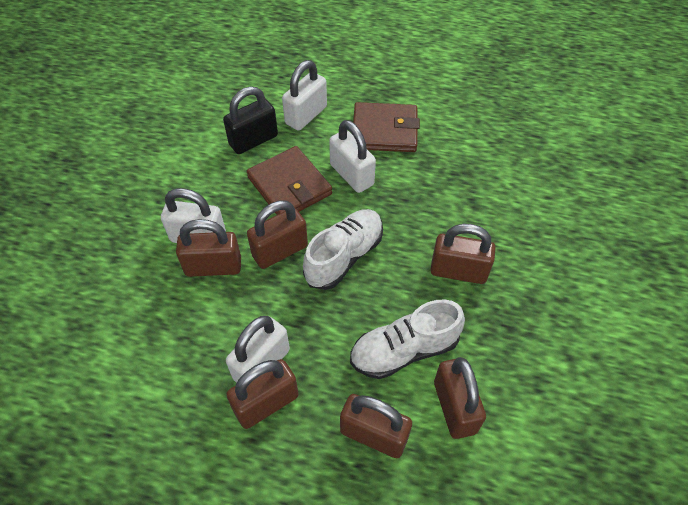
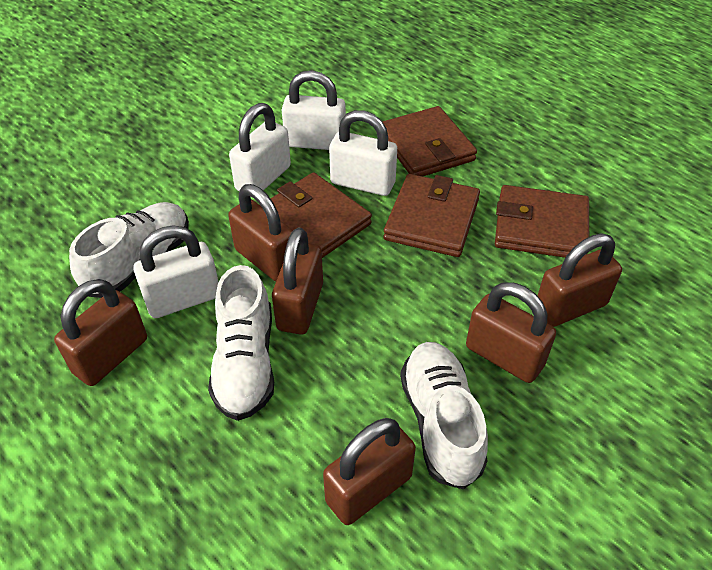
black padlock: [223,87,278,154] = 1 -> none = 0
brown wallet: [247,146,332,215] [352,102,420,152] = 2 -> [260,172,372,258] [382,106,477,176] [383,174,480,257] [495,185,589,258] = 4
white shoe: [303,209,383,290] [350,299,465,379] = 2 -> [69,202,189,298] [208,265,274,421] [400,342,488,489] = 3

